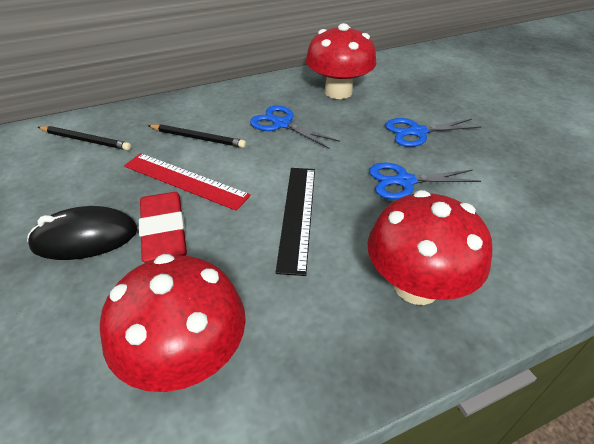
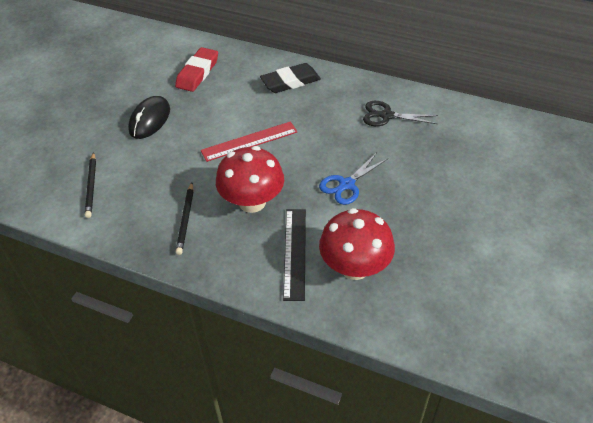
black eraser: none = 0 -> [260,63,321,93] = 1
black scissors: none = 0 -> [363,101,438,126] = 1
blue scissors: [250,105,340,149] [369,163,481,200] [385,118,481,147] = 3 -> [319,153,388,205] = 1
red mushroom: [100,254,246,392] [306,23,377,99] [367,190,492,305] = 3 -> [216,146,284,213] [319,208,395,280] = 2

